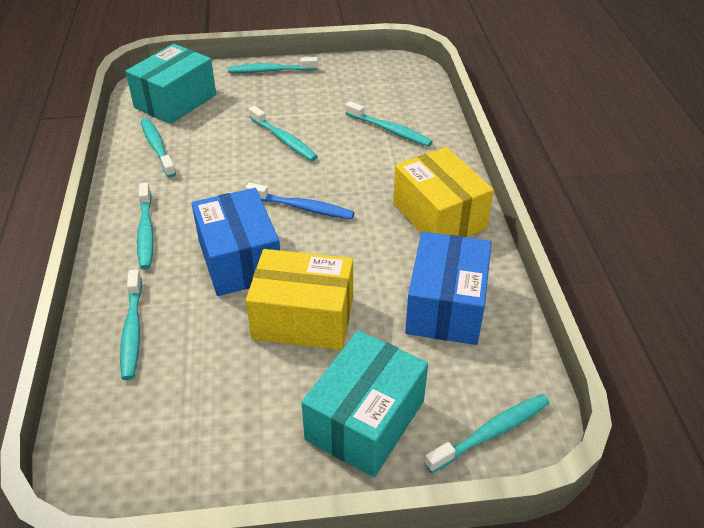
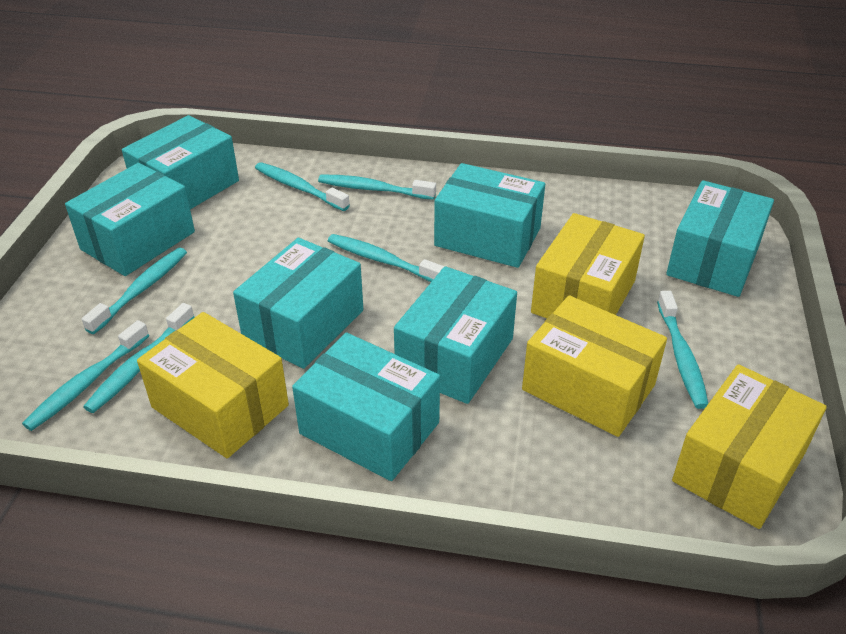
blue box: [192,188,280,296] [405,232,492,345] = 2 -> none = 0
blue toothbrush: [246,183,355,219] = 1 -> none = 0
turquoise box: [125,44,216,124] [301,330,428,477] = 2 -> [65,163,195,276] [122,115,239,209] [233,238,363,369] [292,332,440,481] [394,266,517,404] [434,163,545,268] [666,180,774,297] = 7
yellow box: [246,249,353,350] [393,147,494,237] = 2 -> [137,312,289,458] [522,295,667,437] [531,213,645,318] [672,364,827,529] = 4

